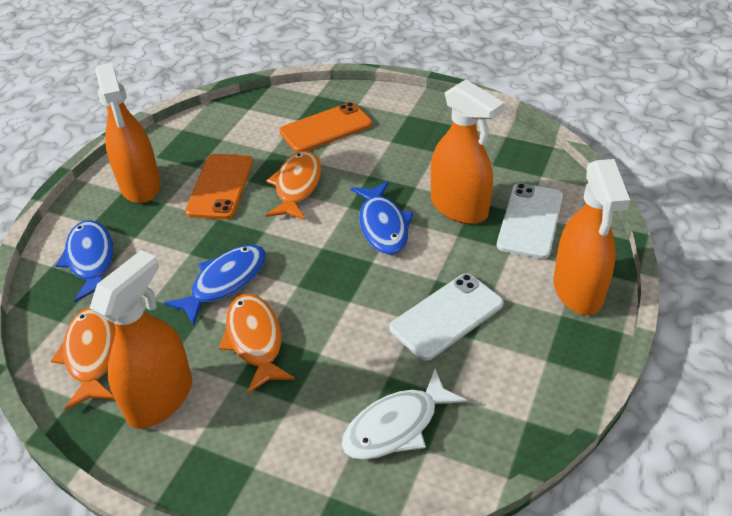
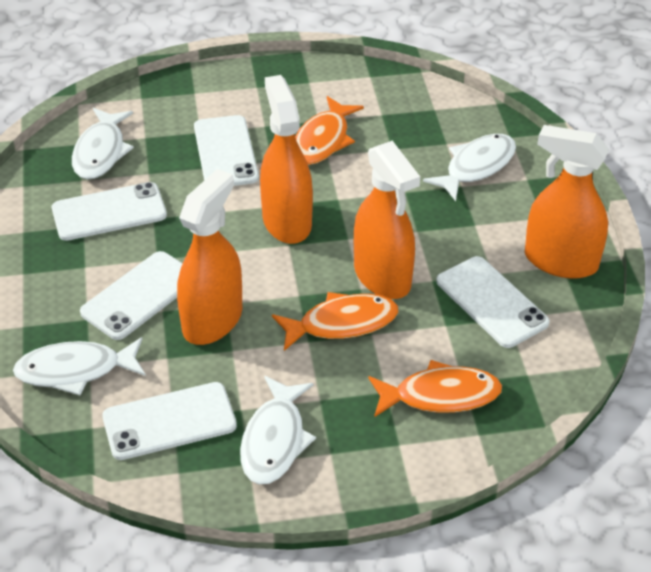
blue fish: [55,220,113,302] [164,245,266,326] [351,181,413,254] = 3 -> none = 0
orange phone: [185,154,253,219] [279,102,372,152] = 2 -> none = 0
white fish: [342,369,467,460] = 1 -> [13,337,146,395] [72,108,134,179] [240,376,316,485] [423,134,516,201] = 4
white phone: [389,273,503,361] [497,183,563,259] = 2 -> [52,182,167,241] [80,251,183,340] [102,382,237,460] [194,115,259,186] [436,256,550,348] = 5

